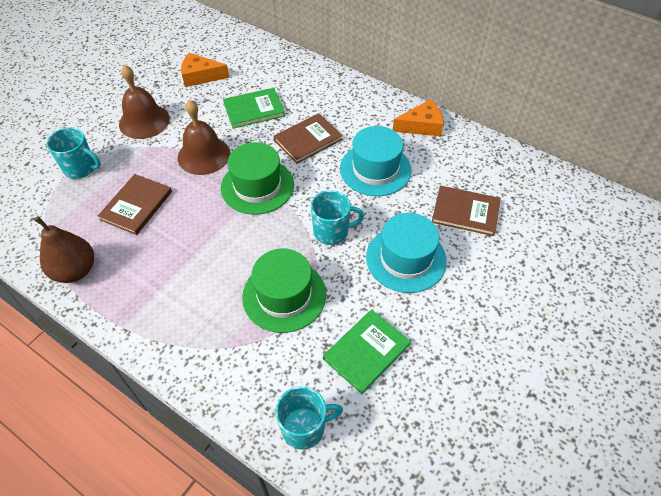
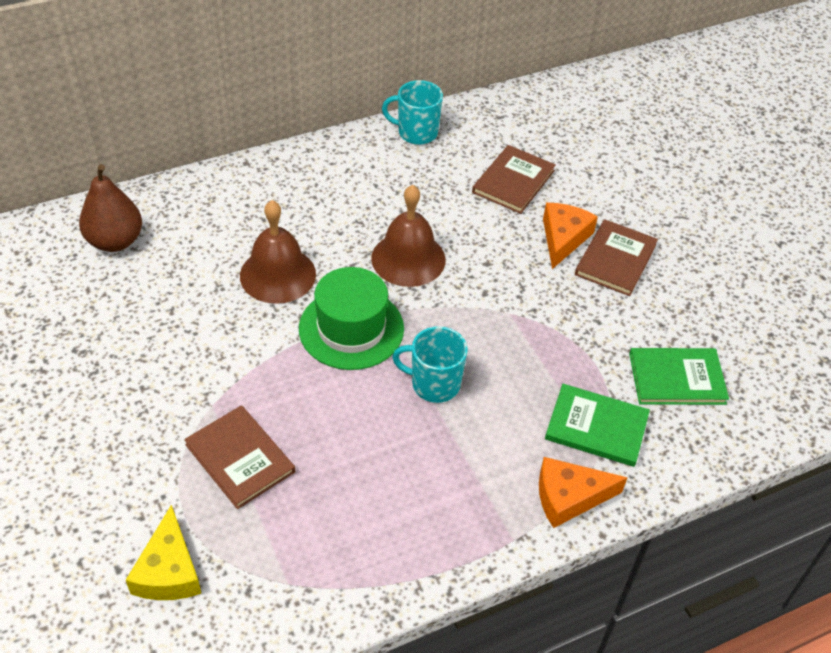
green hat: [221,142,294,215] [242,249,326,333] = 2 -> [299,267,404,370] = 1
turquoise hat: [340,126,412,196] [366,213,447,293] = 2 -> none = 0
turquoise mug: [46,127,101,179] [275,386,343,450] [311,190,364,245] = 3 -> [382,80,443,145] [392,326,468,403] = 2
yellow cheese: none = 0 -> [126,505,201,600] = 1

